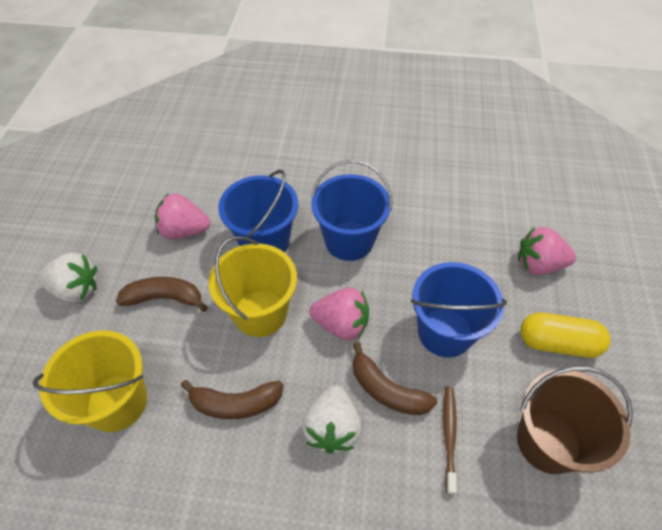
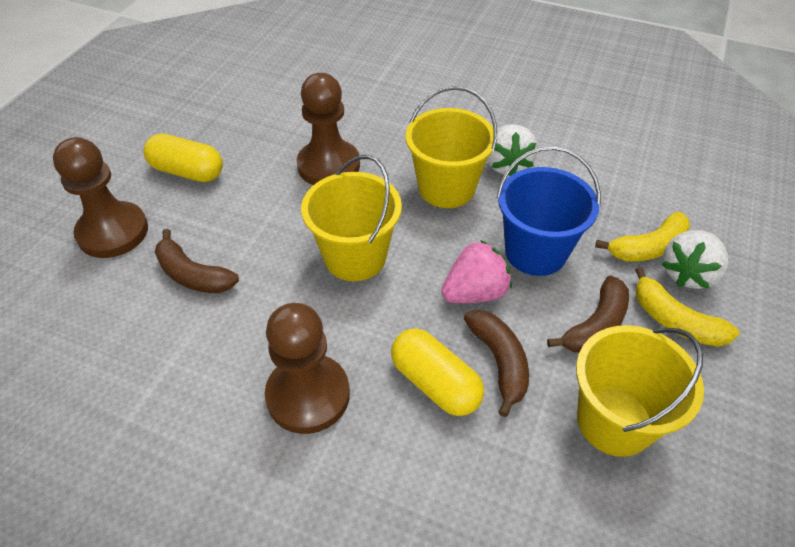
blue bucket: [218,170,299,253] [311,160,392,261] [411,262,507,358] = 3 -> [496,146,601,276] = 1
brown bucket: [517,366,633,474] = 1 -> none = 0
brown pawn: none = 0 -> [53,137,148,258] [265,303,350,434] [297,73,360,185] = 3
brown toothbrush: [443,386,457,495] = 1 -> none = 0
pink strawberry: [155,194,210,239] [310,288,369,340] [518,227,576,275] = 3 -> [441,240,512,303] = 1
yellow banana: none = 0 -> [595,212,690,261] [635,267,739,347] = 2
yellow bucket: [33,330,147,432] [208,236,297,337] = 2 -> [301,155,402,281] [406,86,497,208] [576,325,704,457] = 3
yellow capsule: [520,313,611,358] = 1 -> [143,133,223,182] [391,329,484,416] = 2

